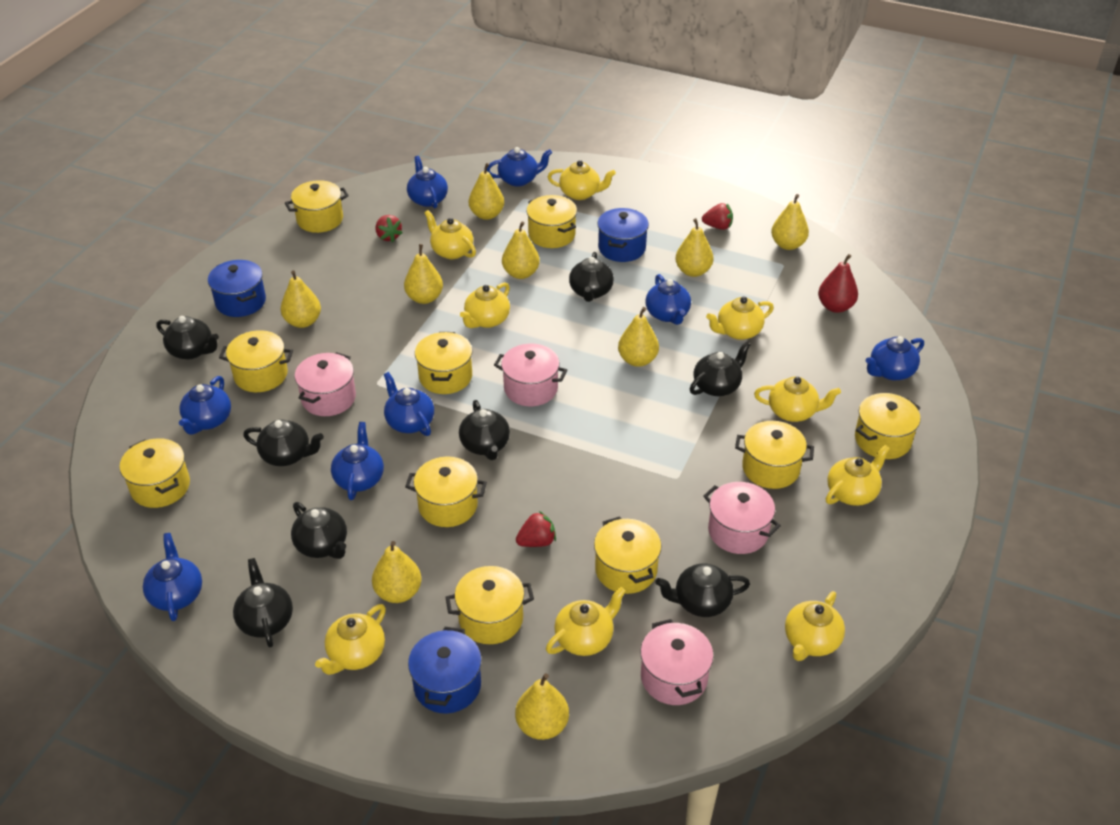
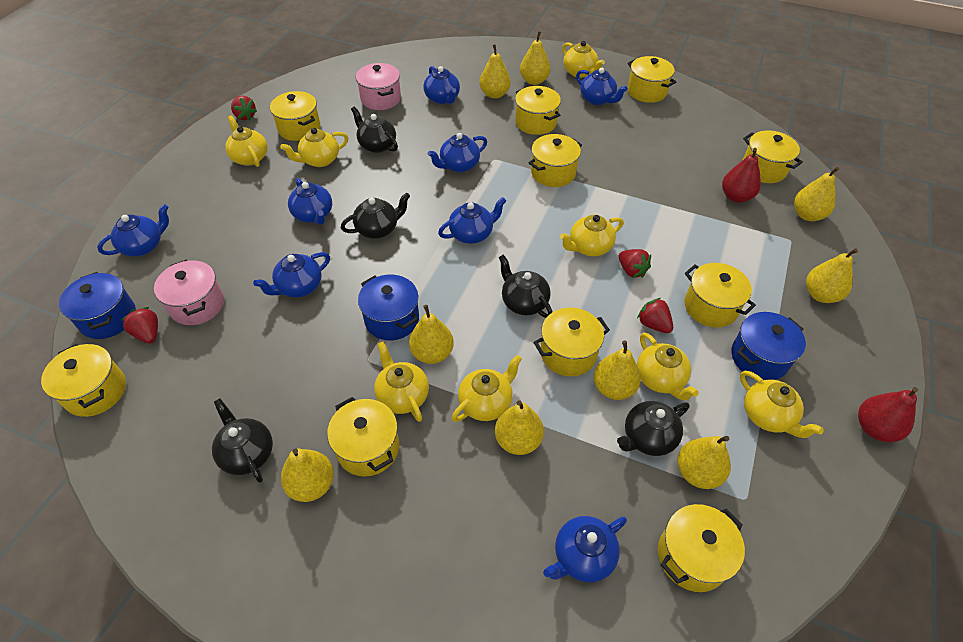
black teapot: [157,316,219,359] [233,558,293,647] [243,419,324,466] [291,502,347,559] [459,400,510,460] [569,252,614,302] [655,564,750,617] [690,341,751,396] = 8 -> [212,398,273,483] [341,193,410,239] [351,106,398,153] [499,254,553,318] [617,401,690,456] = 5
pink pot: [295,352,356,416] [494,344,567,406] [640,619,713,705] [703,482,781,554] = 4 -> [154,259,224,325] [356,63,401,110] = 2
red pear: [818,254,858,313] = 1 -> [722,148,761,203] [858,387,918,442] = 2
red strawberry: [375,215,402,242] [516,511,556,547] [702,203,733,230] = 3 -> [121,307,158,343] [231,96,257,120] [619,249,651,278] [637,298,673,333] = 4
yellow teapot: [315,604,386,675] [424,210,476,259] [460,282,510,328] [546,587,626,656] [548,160,616,200] [706,297,774,340] [754,377,841,422] [785,591,845,661] [826,445,890,506] = 9 -> [225,115,267,167] [280,128,348,167] [374,342,429,422] [452,355,522,422] [560,215,624,256] [562,41,605,78] [637,333,699,401] [740,371,824,438] = 8

